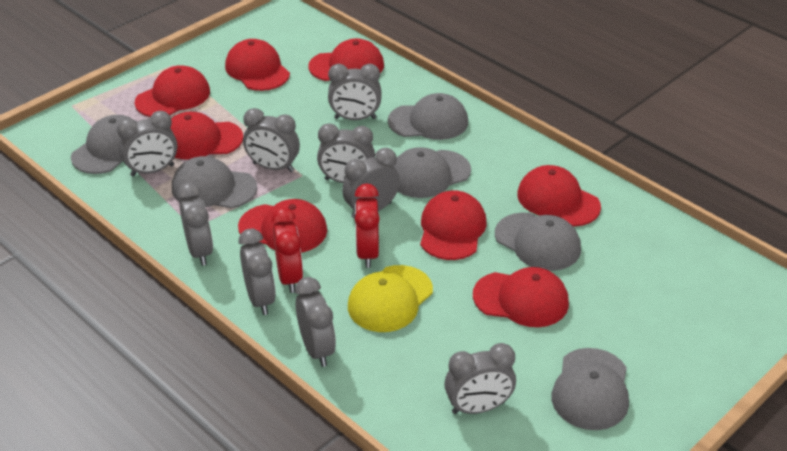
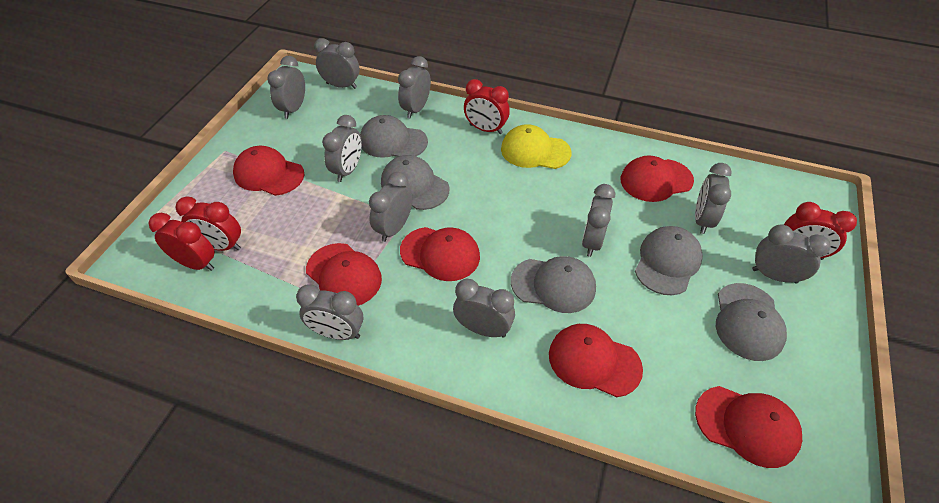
grey cap: [71,115,137,174] [172,156,257,208] [388,93,468,140] [393,147,471,198] [495,212,581,271] [551,348,629,430] = 6 -> [360,115,428,158] [381,155,450,210] [511,256,596,313] [635,226,703,295] [716,283,787,361] = 5
grey clock: [117,111,177,176] [177,183,213,266] [239,229,276,315] [243,108,300,172] [295,277,336,367] [317,123,375,183] [328,64,381,120] [342,148,400,218] [444,343,516,414] = 9 -> [267,56,305,119] [296,284,363,340] [314,38,359,89] [322,115,362,182] [369,172,413,242] [398,56,431,118] [453,278,515,337] [582,184,615,257] [695,163,732,234] [752,225,830,283] = 10
red cap: [135,65,210,117] [170,112,243,160] [225,39,290,91] [238,199,327,253] [308,38,384,81] [420,190,487,260] [473,267,569,327] [517,165,601,227] = 8 -> [233,146,304,196] [306,243,382,306] [400,227,480,281] [549,324,643,397] [621,155,694,202] [695,386,802,468] = 6
red clock: [271,207,303,293] [355,184,380,268] = 2 -> [149,213,215,271] [175,197,241,251] [464,79,510,134] [784,202,857,260] = 4

